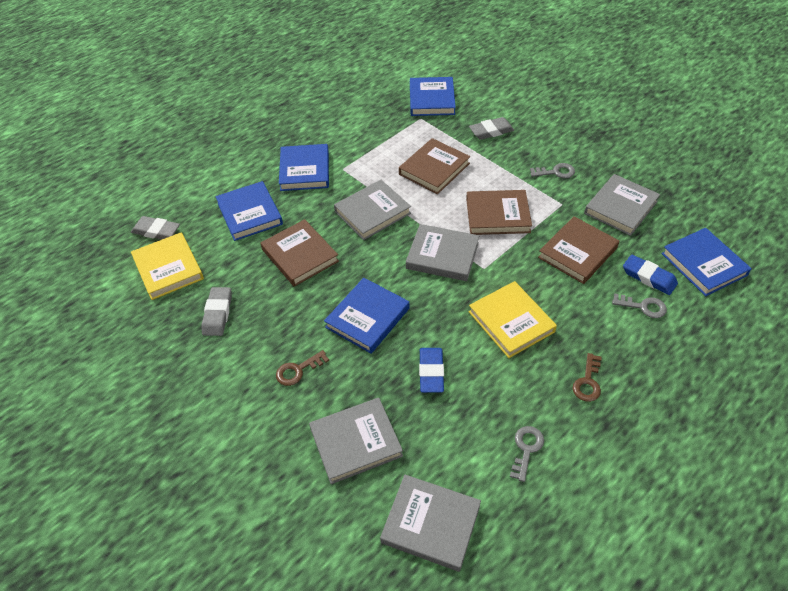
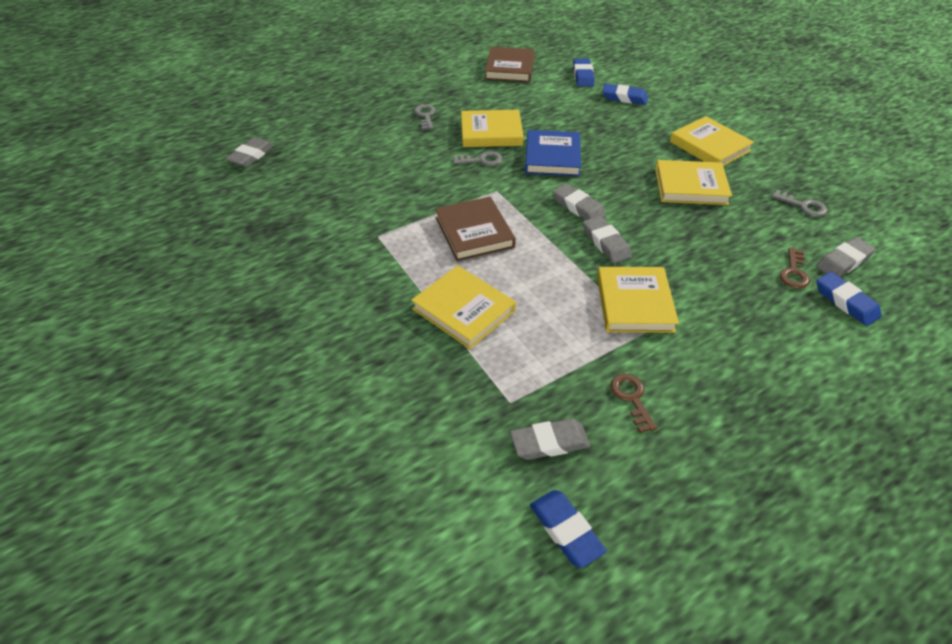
blue book: [216,181,283,241] [279,144,329,191] [324,278,410,354] [410,77,456,116] [661,228,752,296] = 5 -> [525,130,581,176] = 1
blue eraser: [419,348,444,393] [623,254,678,295] = 2 -> [530,490,607,568] [573,59,595,87] [602,84,648,105] [816,272,882,326] = 4
brown book: [260,219,339,287] [399,138,470,194] [466,190,532,235] [538,216,619,284] = 4 -> [435,197,516,261] [485,47,535,82] = 2
grey book: [309,398,403,484] [334,180,411,240] [380,474,481,572] [406,224,479,281] [584,174,660,236] = 5 -> none = 0
grey eraser: [131,216,180,240] [201,287,232,336] [469,117,514,140] = 3 -> [226,137,274,167] [510,419,590,460] [553,183,606,220] [583,216,632,263] [816,237,876,277] = 5
yellow book: [131,232,204,300] [469,281,557,358] = 2 -> [411,265,516,349] [461,110,524,147] [597,267,679,333] [655,160,732,205] [670,116,754,166] = 5

